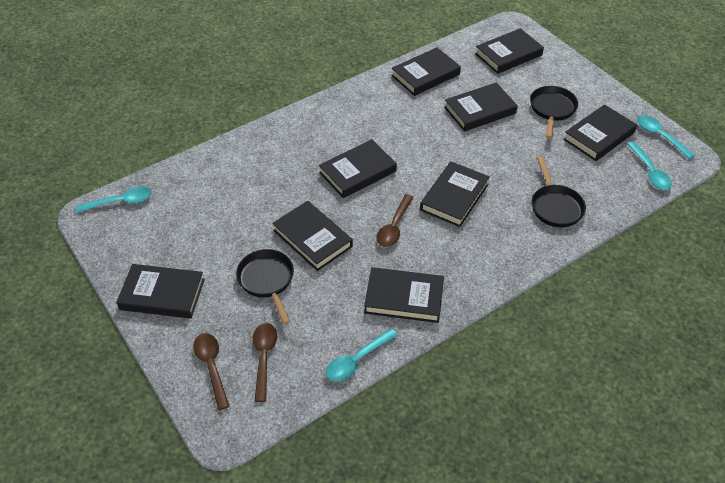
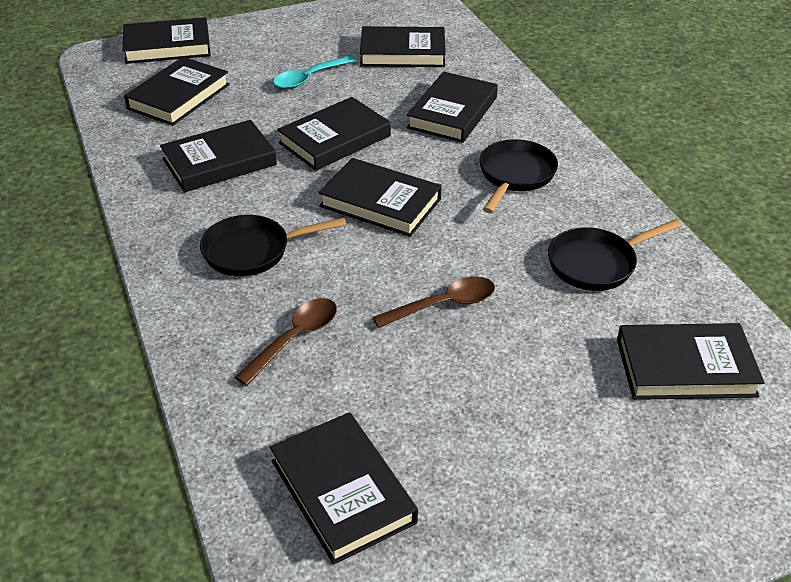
brown spoon: [193,333,230,410] [253,323,277,402] [377,194,414,247] = 3 -> [235,298,337,386] [373,276,495,328] = 2
turquoise spoon: [76,187,152,213] [326,328,397,382] [628,142,672,190] [637,115,695,159] = 4 -> [273,55,356,89] = 1

